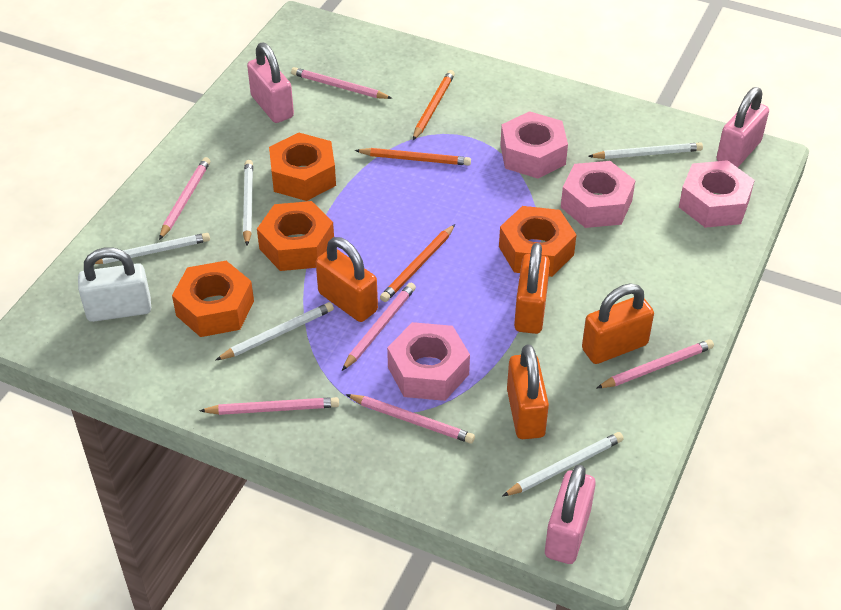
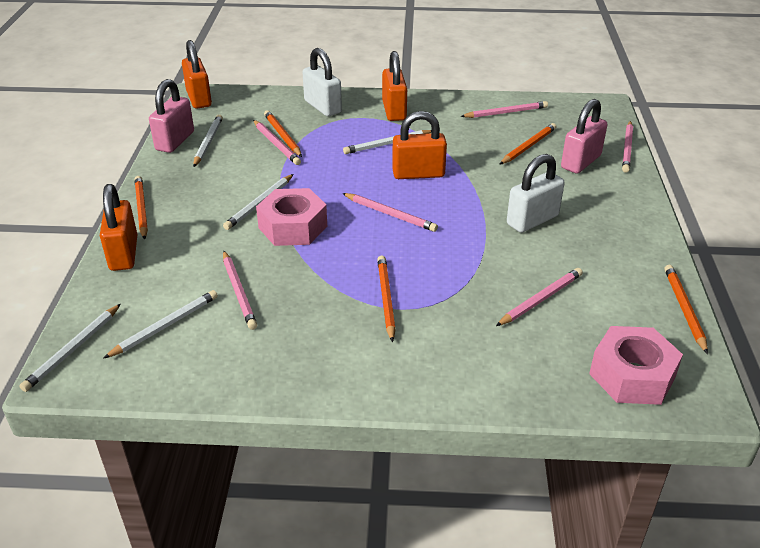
orange nut: [172,261,254,337] [257,201,334,271] [269,133,336,201] [499,206,576,277] = 4 -> none = 0
orange pencil: [355,148,471,166] [380,224,455,302] [413,70,455,140] = 3 -> [134,176,148,240] [264,110,302,157] [377,255,396,342] [499,123,556,165] [664,265,708,354] = 5
pink nut: [387,322,470,401] [500,111,568,178] [561,161,635,228] [679,160,755,228] = 4 -> [256,188,327,246] [589,326,683,405] = 2
pink padlock: [247,43,294,123] [545,465,596,564] [717,87,769,168] = 3 -> [149,79,194,153] [561,99,607,173] = 2
white padlock: [78,248,151,322] = 1 -> [302,48,342,117] [507,154,565,233] = 2

